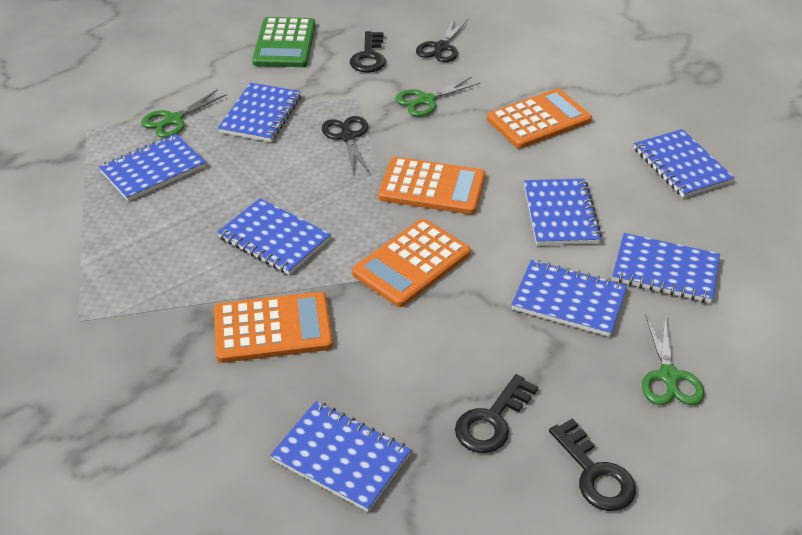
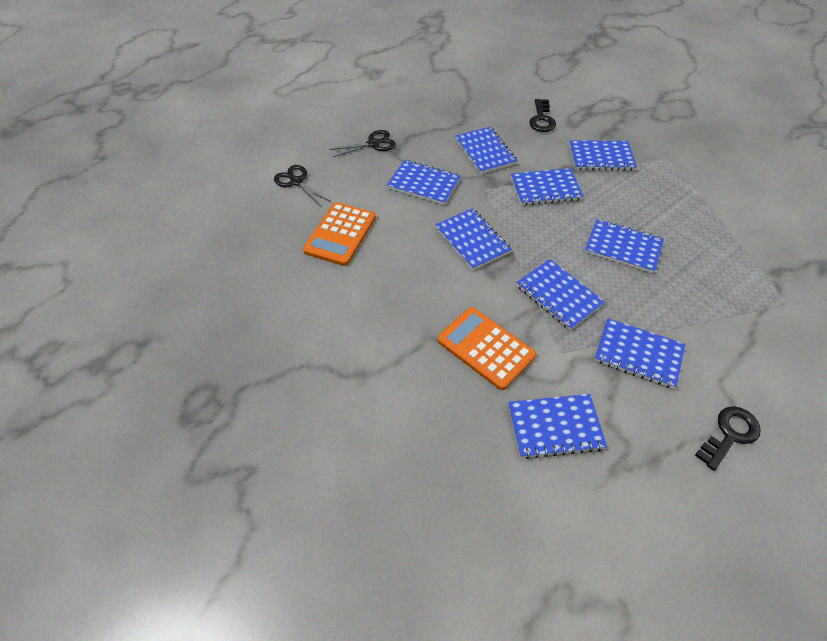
black key: [350,31,386,73] [455,374,538,453] [549,418,636,511] = 3 -> [529,99,556,132] [695,406,761,471] = 2
blue notebook: [99,134,206,201] [217,198,331,275] [218,83,301,142] [270,401,411,512] [511,260,627,337] [524,179,602,245] [612,233,720,303] [634,129,735,198] = 8 -> [387,160,461,205] [435,208,512,270] [455,127,518,174] [508,394,607,459] [511,168,584,206] [516,259,605,330] [569,140,637,171] [585,219,664,273] [595,318,685,389] = 9
green calculator: [252,17,315,67] = 1 -> none = 0
green scissors: [141,89,227,138] [395,77,480,117] [642,314,704,405] = 3 -> none = 0
orange calculator: [214,292,333,363] [352,219,471,307] [378,157,486,215] [487,89,592,148] = 4 -> [303,202,376,266] [437,307,536,390] = 2

